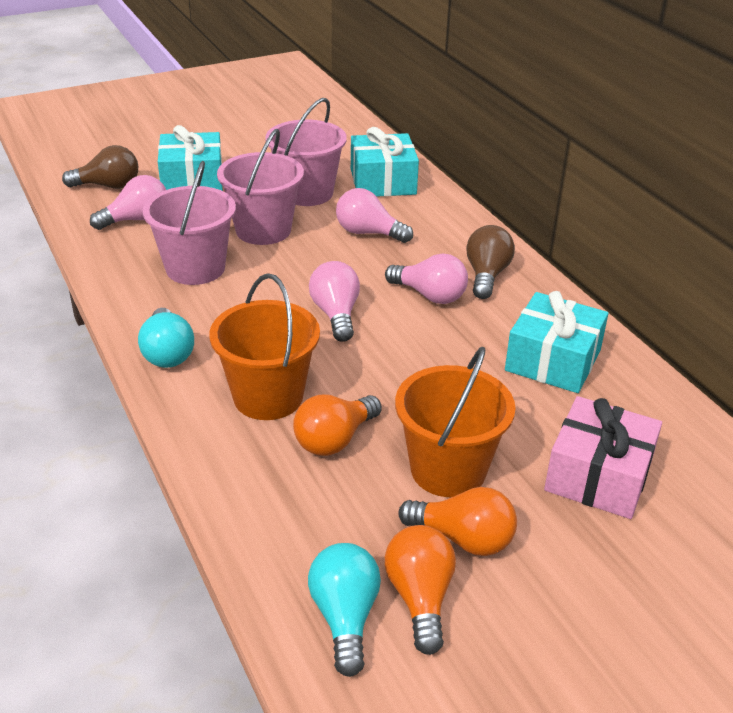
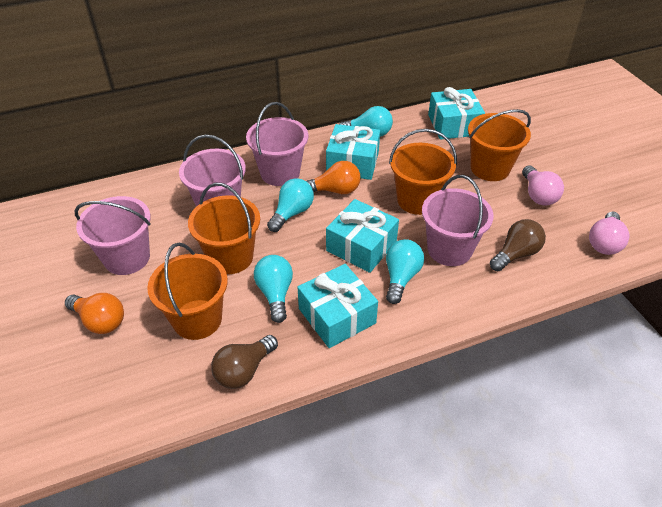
orange bucket: [209,273,320,420] [395,347,515,497] = 2 -> [147,242,228,340] [188,183,260,274] [389,129,457,215] [468,109,531,181] = 4
orange light bulb: [293,394,382,456] [385,525,456,655] [399,487,517,556] = 3 -> [65,293,124,334] [306,161,361,194] = 2
pink bucket: [142,161,236,285] [217,129,304,245] [265,98,347,206] = 3 -> [75,196,151,275] [179,135,246,207] [246,102,308,186] [422,175,494,266] = 4
pink gift: [544,396,662,519] = 1 -> none = 0
pink light bulb: [90,175,166,230] [309,261,360,342] [336,188,413,243] [385,253,468,304] = 4 -> [522,165,564,206] [589,212,629,255] = 2
turquoise gift: [158,125,223,191] [351,127,419,197] [505,291,609,393] = 3 -> [297,264,378,348] [326,124,380,180] [326,199,399,273] [428,87,485,140] = 4
turquoise light bulb: [138,308,194,368] [308,543,381,677] = 2 -> [254,255,293,323] [267,178,314,232] [340,106,393,137] [386,239,424,304] = 4

